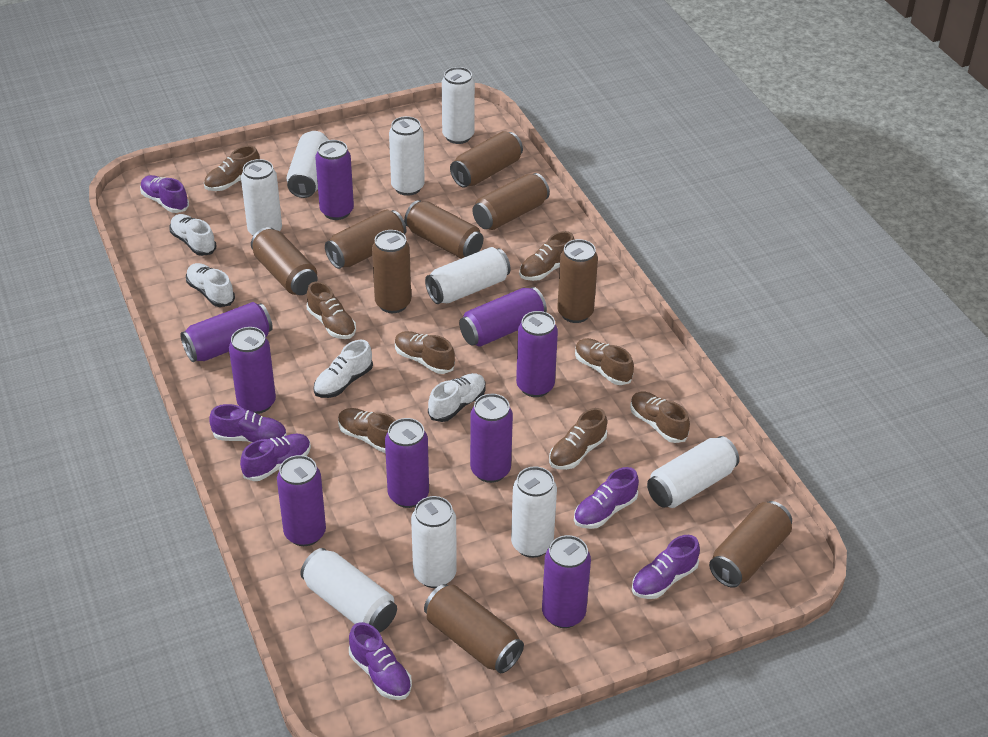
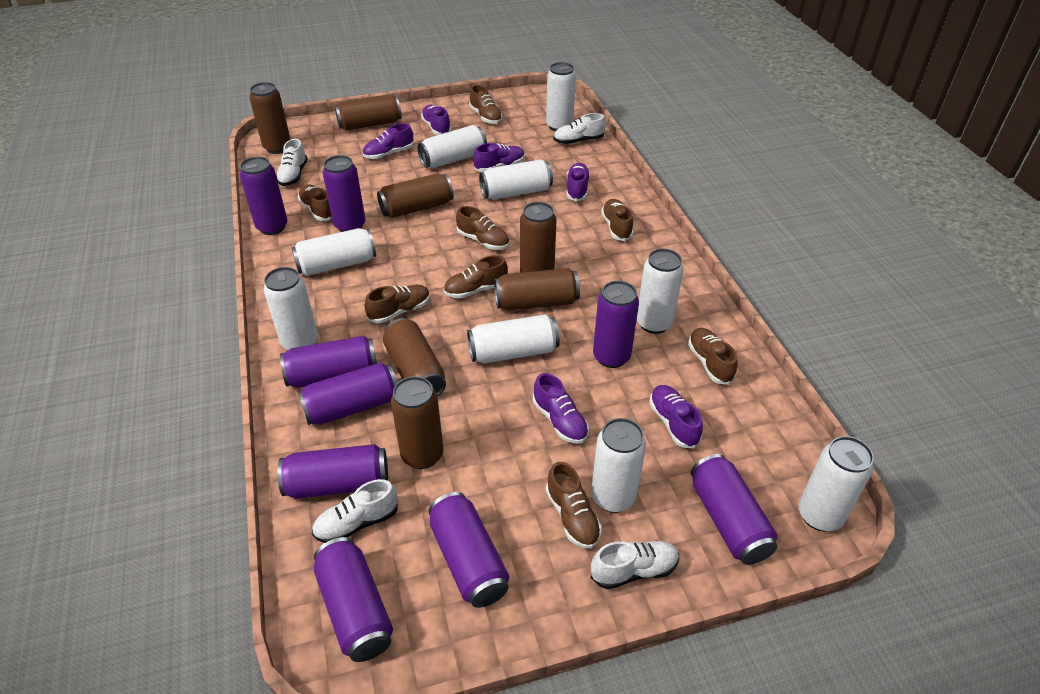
brown can: [251,227,318,295] [325,209,406,269] [372,230,411,313] [404,200,483,259] [424,584,524,673] [450,131,523,188] [473,173,550,230] [557,239,598,323] [709,501,792,588] = 9 -> [249,82,291,154] [335,95,402,131] [377,173,454,218] [383,318,446,397] [391,376,443,469] [494,268,580,310] [520,202,557,273] = 7

